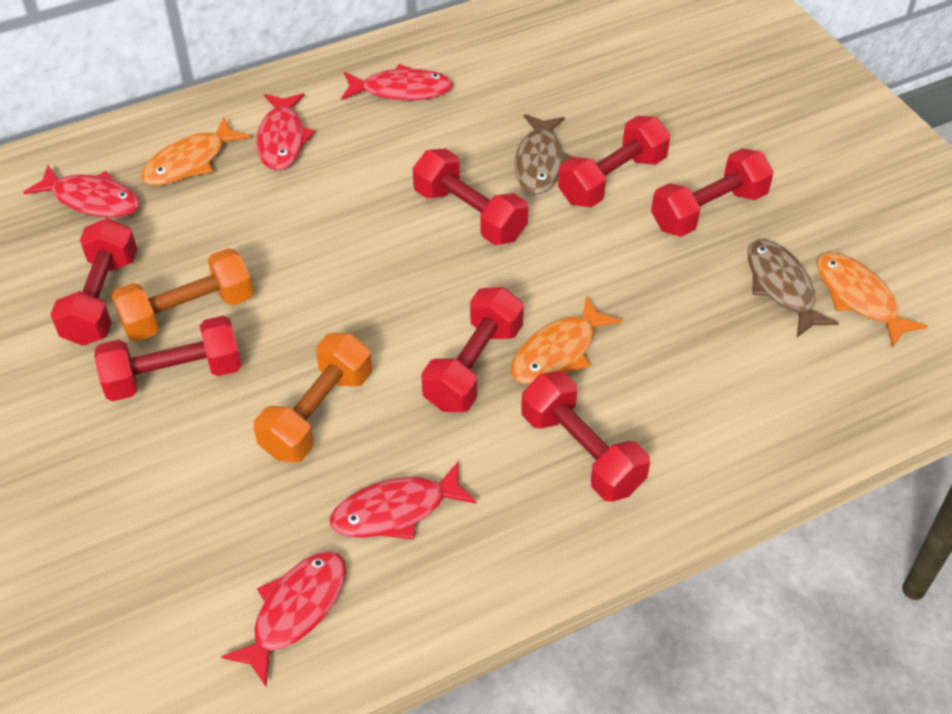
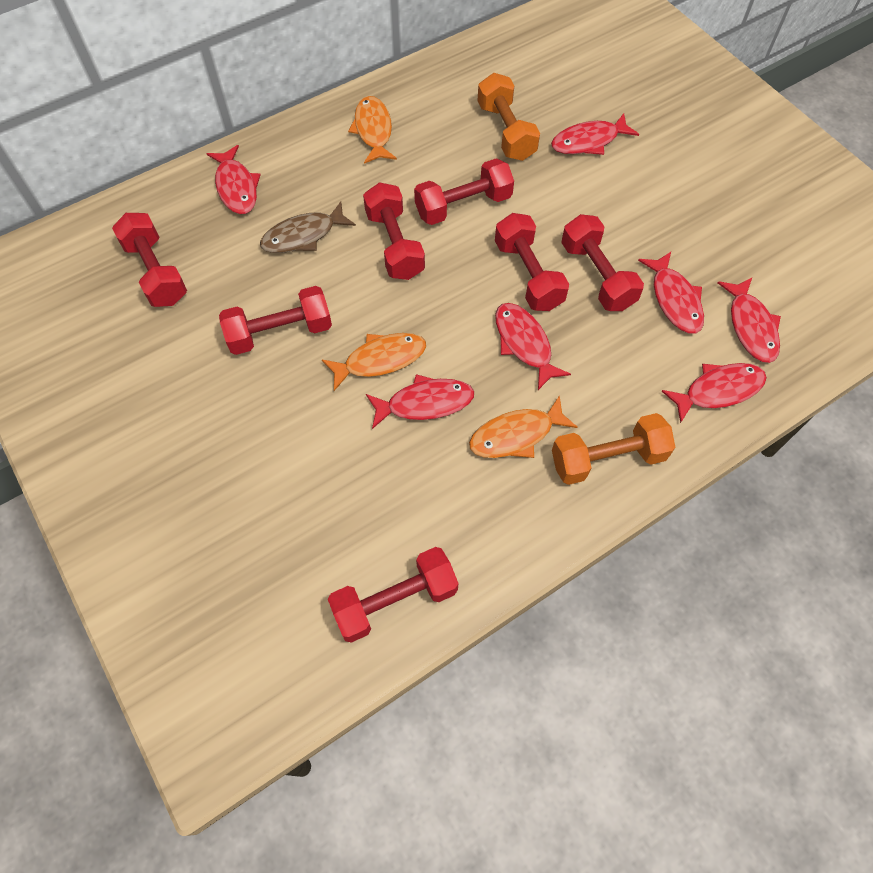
brown fish: [515,114,574,194] [748,239,839,337] = 2 -> [260,201,356,253] = 1
red fish: [23,165,140,218] [221,551,346,686] [256,93,315,171] [330,462,477,539] [341,64,453,101] = 5 -> [207,145,261,214] [366,374,474,429] [495,303,571,390] [551,113,639,155] [638,252,704,334] [662,363,767,423] [718,278,781,363] = 7

